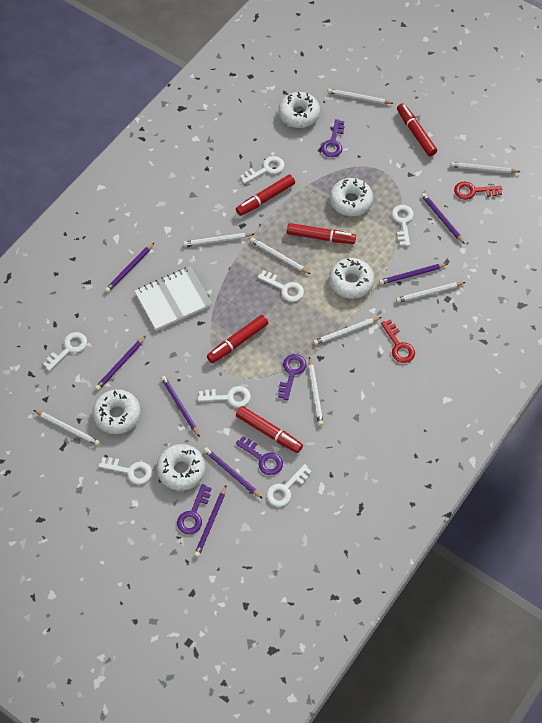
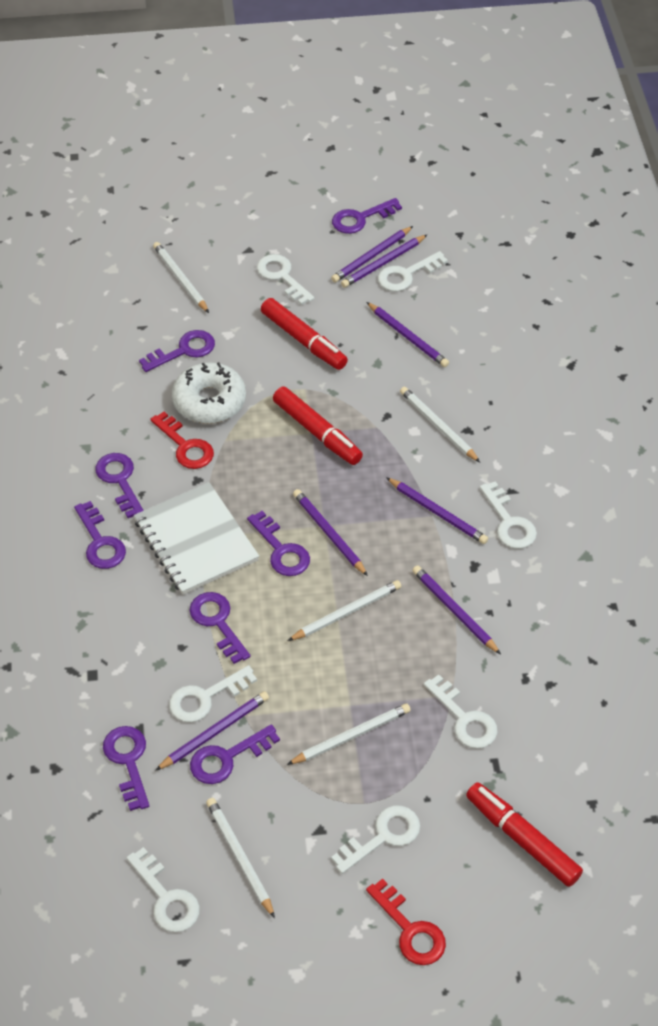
purple key: [177,484,212,534] [236,436,283,475] [278,354,307,400] [321,119,344,157] = 4 -> [74,501,126,569] [95,453,144,518] [103,726,149,811] [139,330,215,372] [189,592,250,664] [190,724,280,784] [247,511,310,576] [332,198,402,234] = 8
red marker: [207,315,268,363] [236,174,295,216] [236,406,303,453] [287,223,356,244] [397,103,437,156] = 5 -> [261,298,348,370] [273,386,363,465] [466,782,583,887] = 3
white donut: [93,389,141,434] [156,444,205,491] [278,92,320,128] [329,258,375,299] [330,178,374,216] = 5 -> [172,362,246,424] = 1
white pencil: [34,410,100,446] [183,233,254,246] [250,237,311,274] [308,357,323,426] [313,317,382,345] [328,89,394,104] [396,282,466,303] [451,162,520,173] = 8 -> [153,242,209,313] [206,798,275,918] [287,703,411,765] [288,580,401,641] [400,387,480,462] = 5

